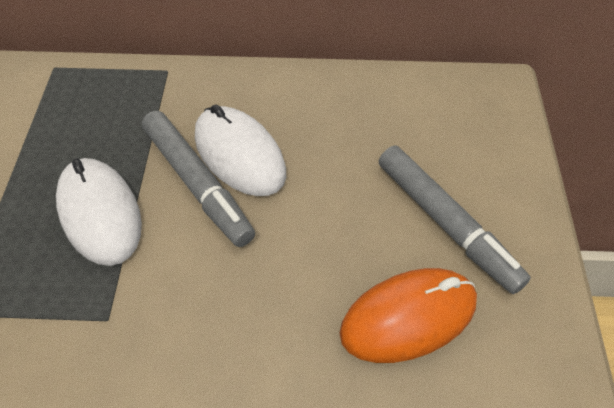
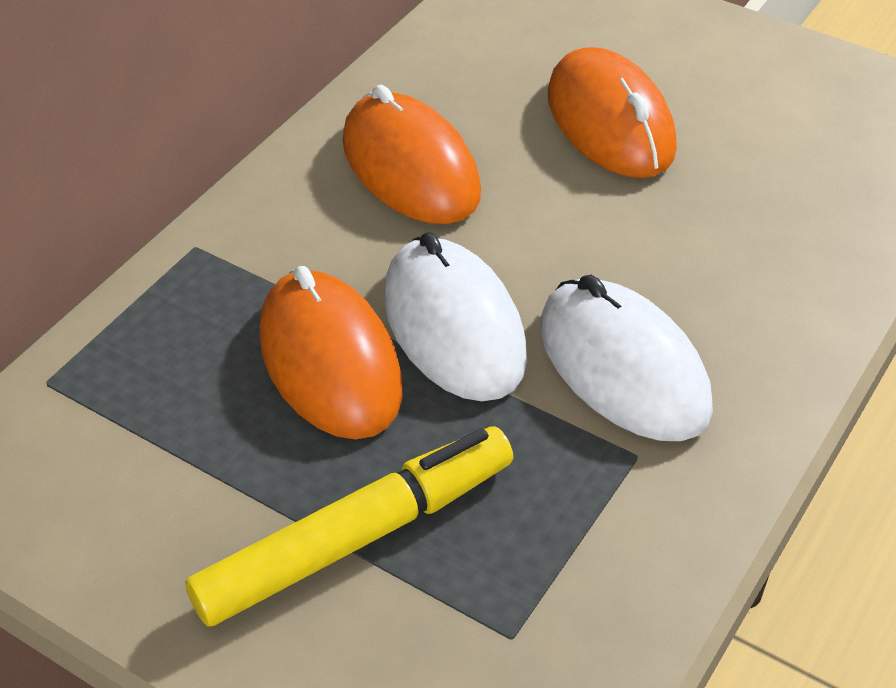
grey marker: [142,111,255,247] [379,146,531,294] = 2 -> none = 0
orange mouse: [339,268,477,363] = 1 -> [259,266,403,439] [343,85,481,224] [548,47,677,178] = 3
yellow marker: none = 0 -> [185,426,513,627] = 1

